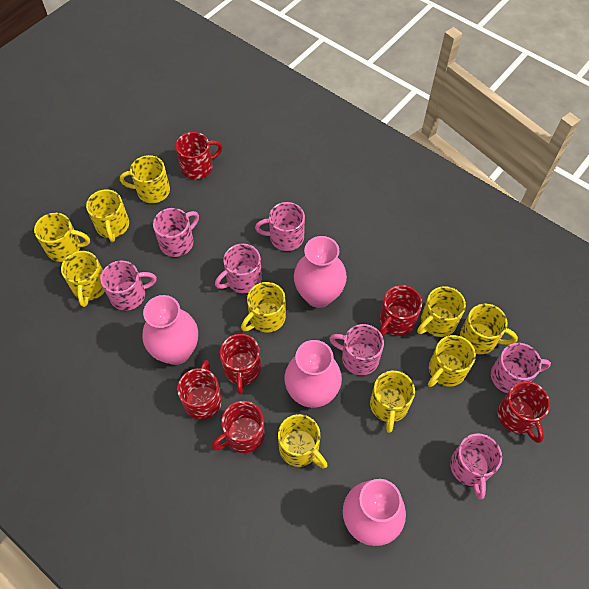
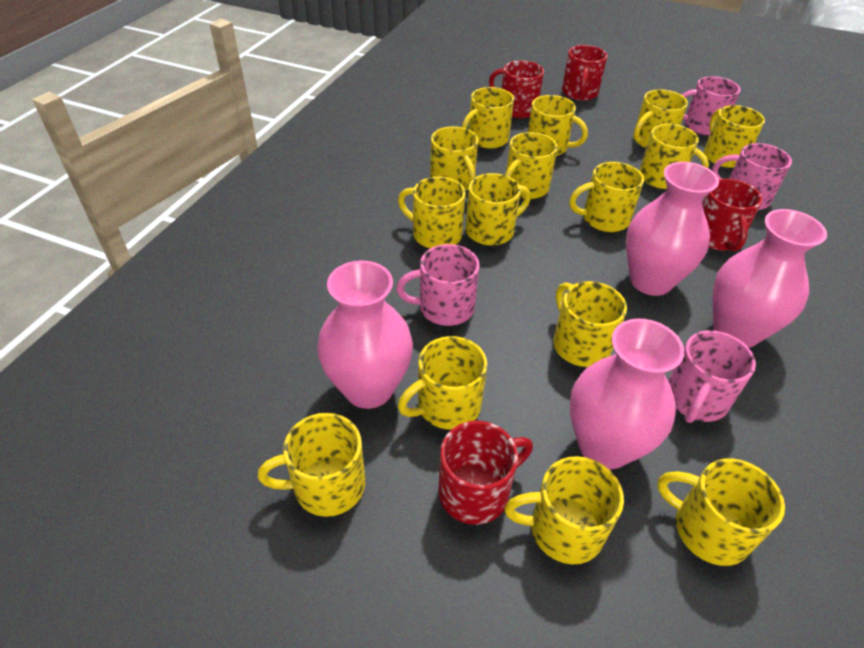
pink mug: [100,261,157,311] [153,208,199,257] [215,244,262,293] [255,202,305,251] [329,324,384,375] [450,433,502,499] [491,343,551,393] = 7 -> [396,244,480,326] [668,330,756,423] [682,76,741,135] [712,143,792,210] = 4
red mug: [176,132,223,179] [177,360,222,420] [211,401,265,453] [220,334,261,394] [379,285,422,336] [497,382,550,443] = 6 -> [438,421,533,525] [489,60,544,118] [562,45,607,101] [702,179,763,251] = 4
yellow mug: [34,213,90,262] [61,251,105,307] [86,189,129,242] [120,155,170,203] [241,282,286,332] [278,414,327,469] [370,371,415,433] [417,286,466,337] [428,335,476,387] [460,304,518,354] = 10 -> [258,413,365,517] [398,177,466,248] [398,336,487,430] [430,126,478,191] [462,87,514,149] [466,173,531,246] [504,456,624,565] [505,132,558,199] [528,95,588,156] [553,281,627,367] [569,162,644,232] [633,89,688,148] [639,124,709,189] [657,458,785,566] [704,105,765,168] = 15

